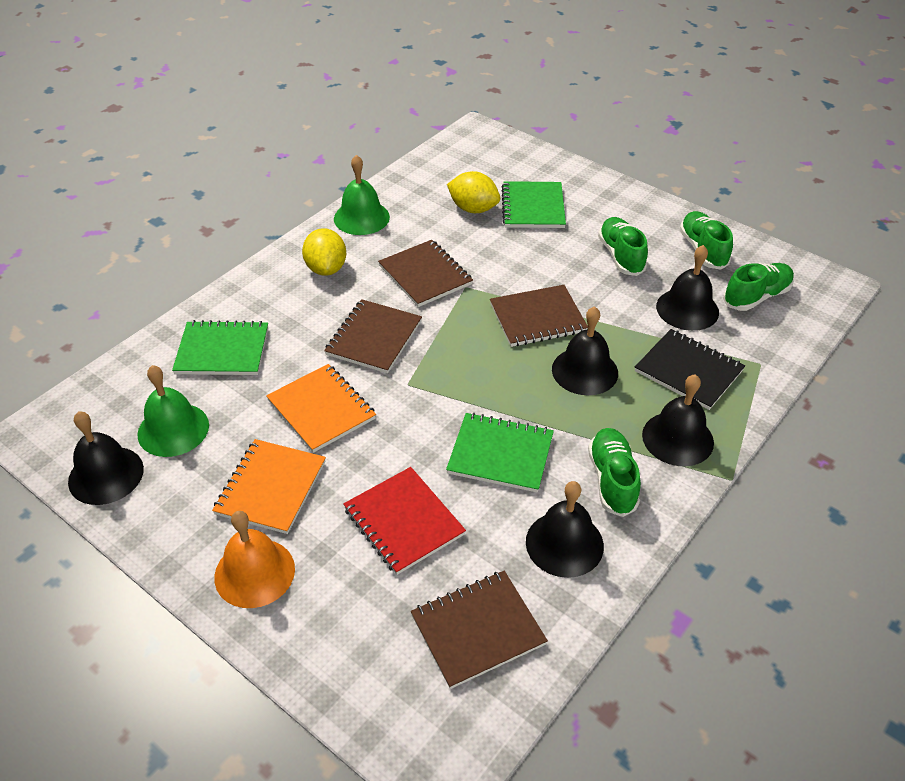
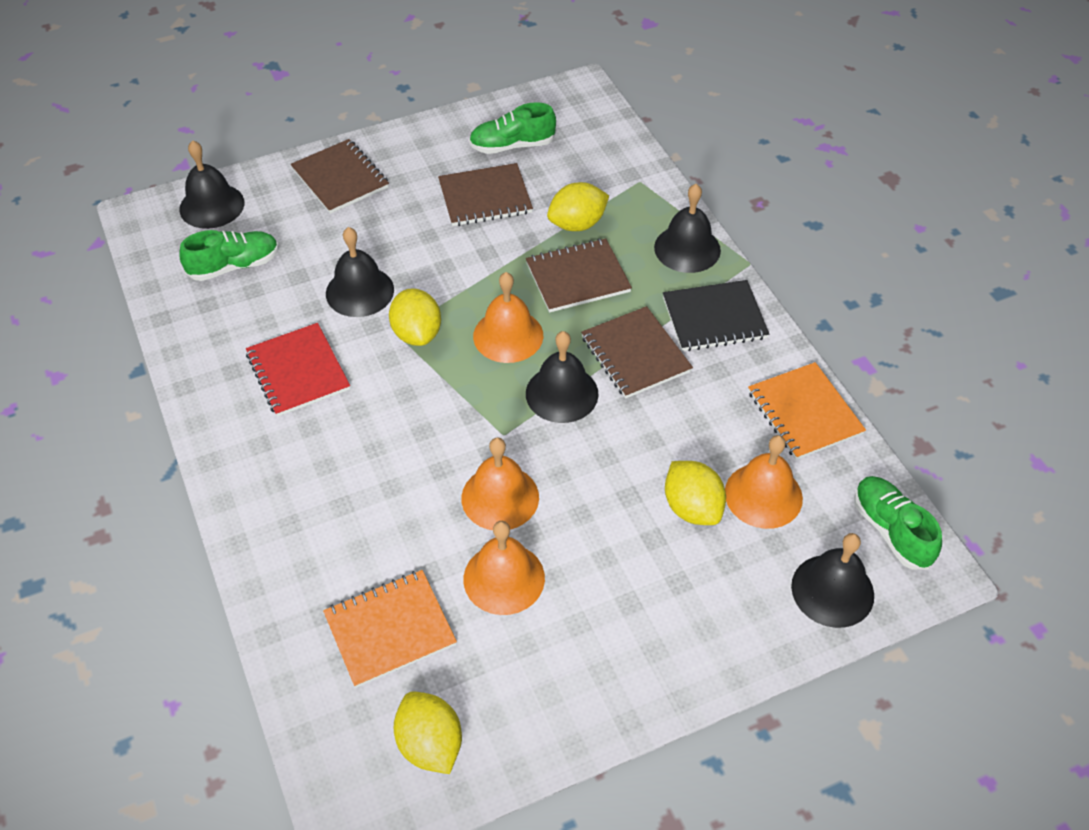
green bell: [137,365,209,457] [334,155,390,235] = 2 -> none = 0
green notebook: [172,320,268,375] [446,413,554,493] [501,181,566,228] = 3 -> none = 0
green shoe: [588,428,641,517] [598,217,648,276] [679,211,733,270] [723,263,794,311] = 4 -> [179,230,279,281] [469,102,556,154] [854,476,942,570] = 3
orange bell: [214,511,295,608] = 1 -> [461,437,539,530] [464,521,545,615] [473,272,543,363] [725,435,803,529] = 4
yellow lemon: [302,228,346,276] [447,171,500,213] = 2 -> [389,288,441,346] [394,692,462,774] [547,182,609,231] [665,461,726,525] = 4

